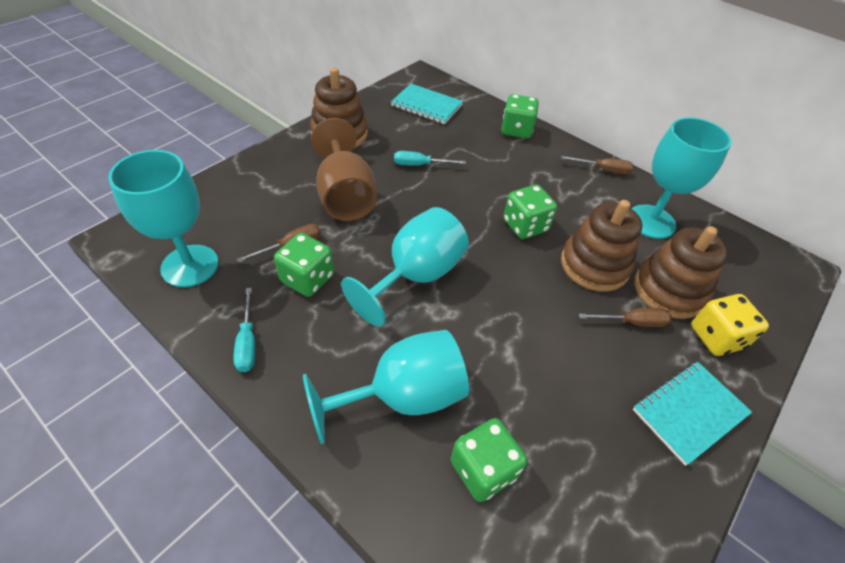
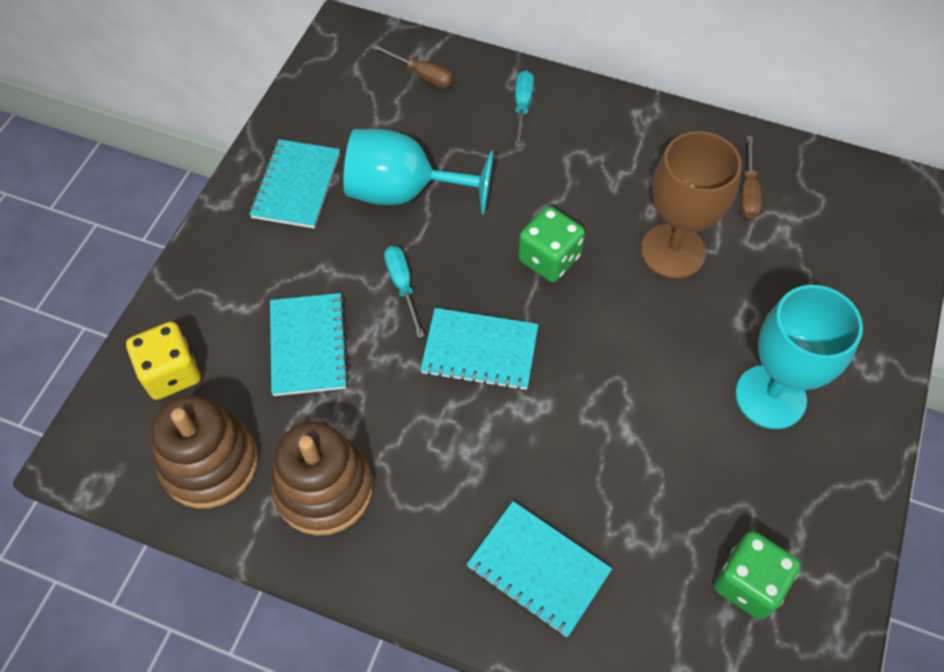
brown screwdriver: [237,224,321,263] [561,156,633,174] [579,308,672,327] = 3 -> [371,44,453,88] [740,136,762,219] = 2
brown stacking toy: [310,67,368,148] [561,200,642,292] [634,226,728,319] = 3 -> [151,396,258,509] [271,422,373,536] = 2
green dice: [274,233,334,297] [451,418,527,502] [501,94,539,139] [503,185,557,239] = 4 -> [518,206,585,282] [714,531,801,620] = 2
turquoise goblet: [108,150,219,287] [303,330,469,444] [341,207,469,327] [631,117,732,239] = 4 -> [343,129,494,215] [735,285,863,429] = 2
turquoise notebook: [391,84,463,124] [633,362,752,466] = 2 -> [249,139,340,228] [270,293,349,396] [420,308,538,391] [467,501,612,637] = 4

